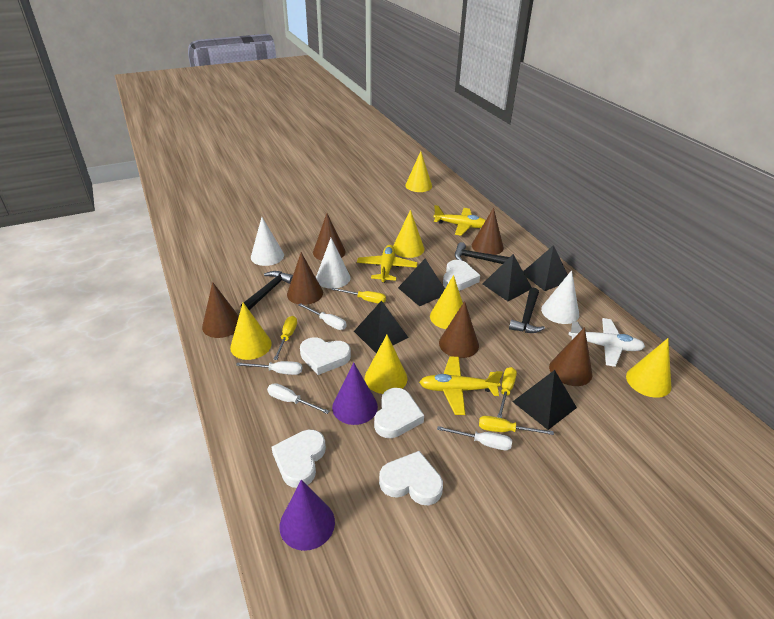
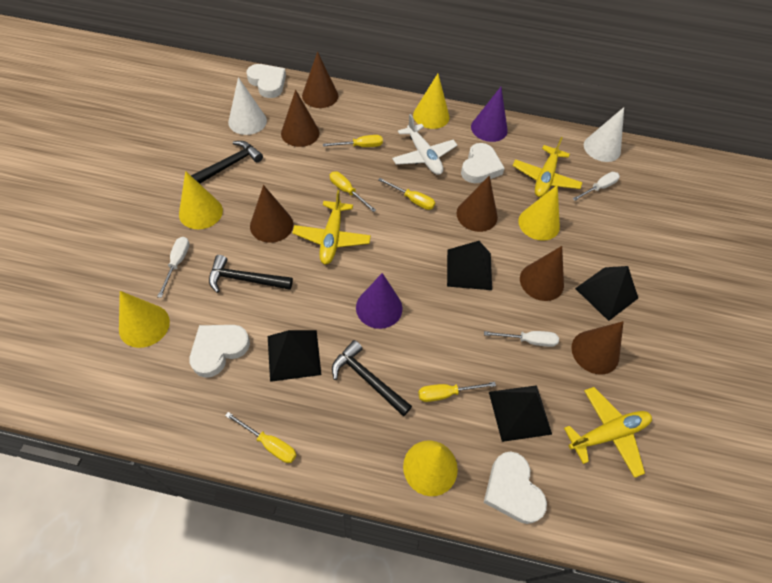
black pyramid: [354,300,409,353] [398,259,445,306] [483,254,532,301] [513,370,577,430] [523,245,568,291] = 5 -> [268,330,321,382] [447,241,492,290] [489,385,552,442] [575,266,638,321] = 4
white cone: [251,217,284,266] [316,238,350,289] [541,270,579,324] = 3 -> [228,77,267,135] [584,107,624,162] = 2
white heart: [271,430,326,488] [300,337,351,375] [374,388,424,438] [379,451,443,505] [443,260,480,291] = 5 -> [190,325,250,378] [246,64,286,98] [461,143,505,183] [483,451,547,524] = 4
white screwdriver: [236,361,302,375] [267,383,330,414] [298,303,347,330] [437,426,512,450] = 4 -> [157,237,190,298] [484,331,559,347] [572,172,620,201] = 3
yellow cone: [230,302,272,360] [365,335,407,394] [393,210,425,258] [405,151,432,192] [430,275,463,329] [626,338,671,398] = 6 -> [119,291,170,348] [179,171,223,229] [403,440,458,496] [413,74,449,129] [518,185,560,241] = 5
yellow screwdriver: [273,316,297,360] [331,288,386,303] [479,416,554,435] [497,367,517,418] = 4 -> [225,412,297,463] [323,135,383,147] [330,171,376,212] [378,178,435,210] [418,382,496,402] = 5

